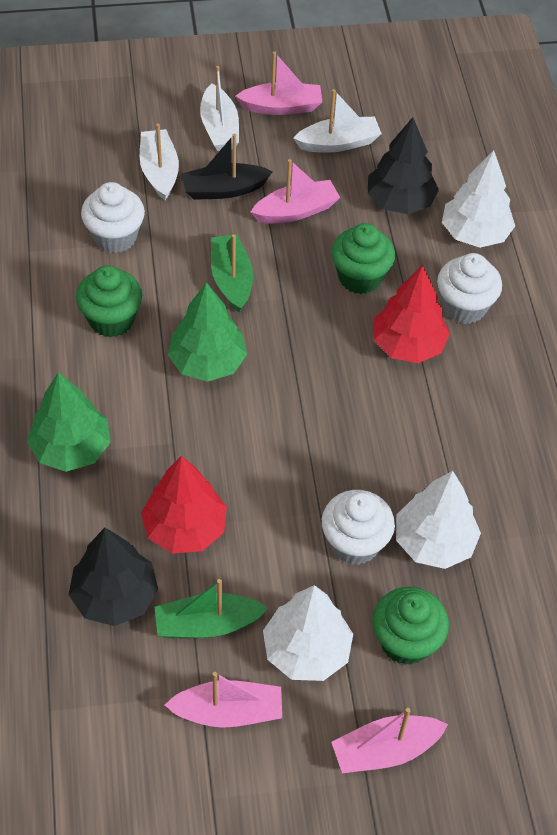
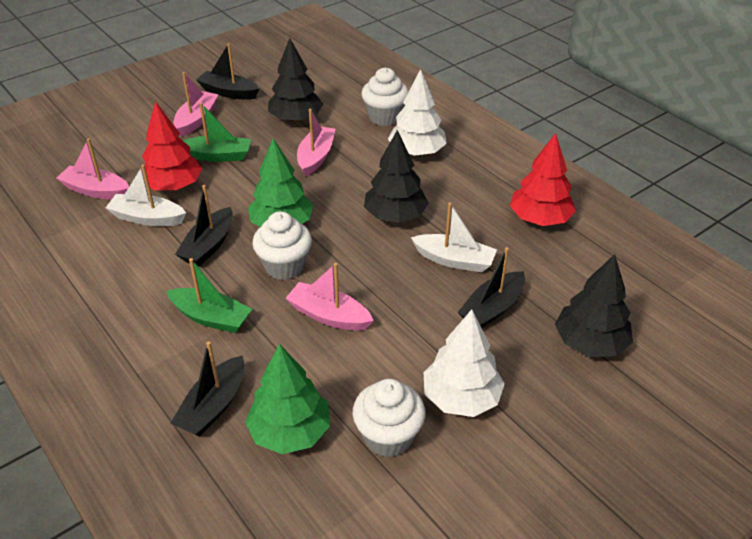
black boat: [181,134,273,200] = 1 -> [170,342,244,437] [175,185,233,266] [196,43,260,100] [458,247,525,328] = 4
black tree: [69,528,158,626] [367,117,439,214] = 2 -> [268,38,323,123] [364,130,429,223] [555,254,633,357] = 3
green cupcake: [76,265,142,338] [331,223,395,294] [372,587,449,665] = 3 -> none = 0
white boat: [140,123,179,200] [200,66,239,151] [293,89,382,153] = 3 -> [105,165,186,226] [411,202,497,272] = 2
white tree: [263,585,353,681] [396,471,481,569] [442,150,515,248] = 3 -> [388,69,447,156] [423,309,505,417] = 2

